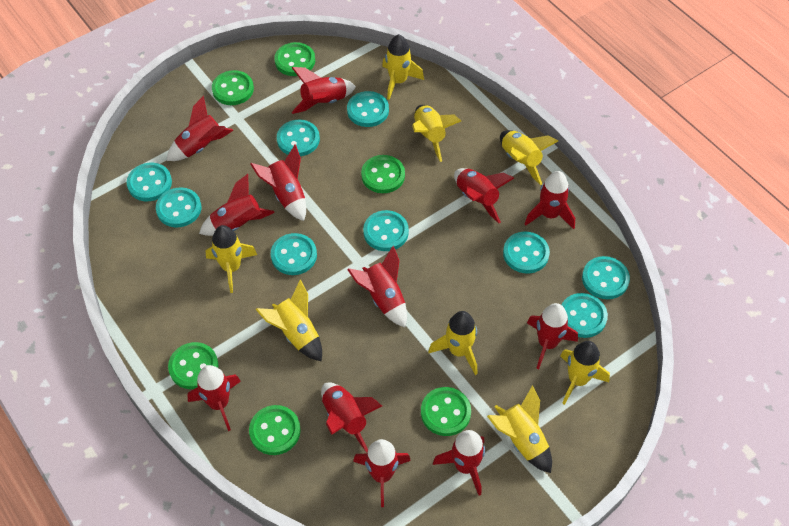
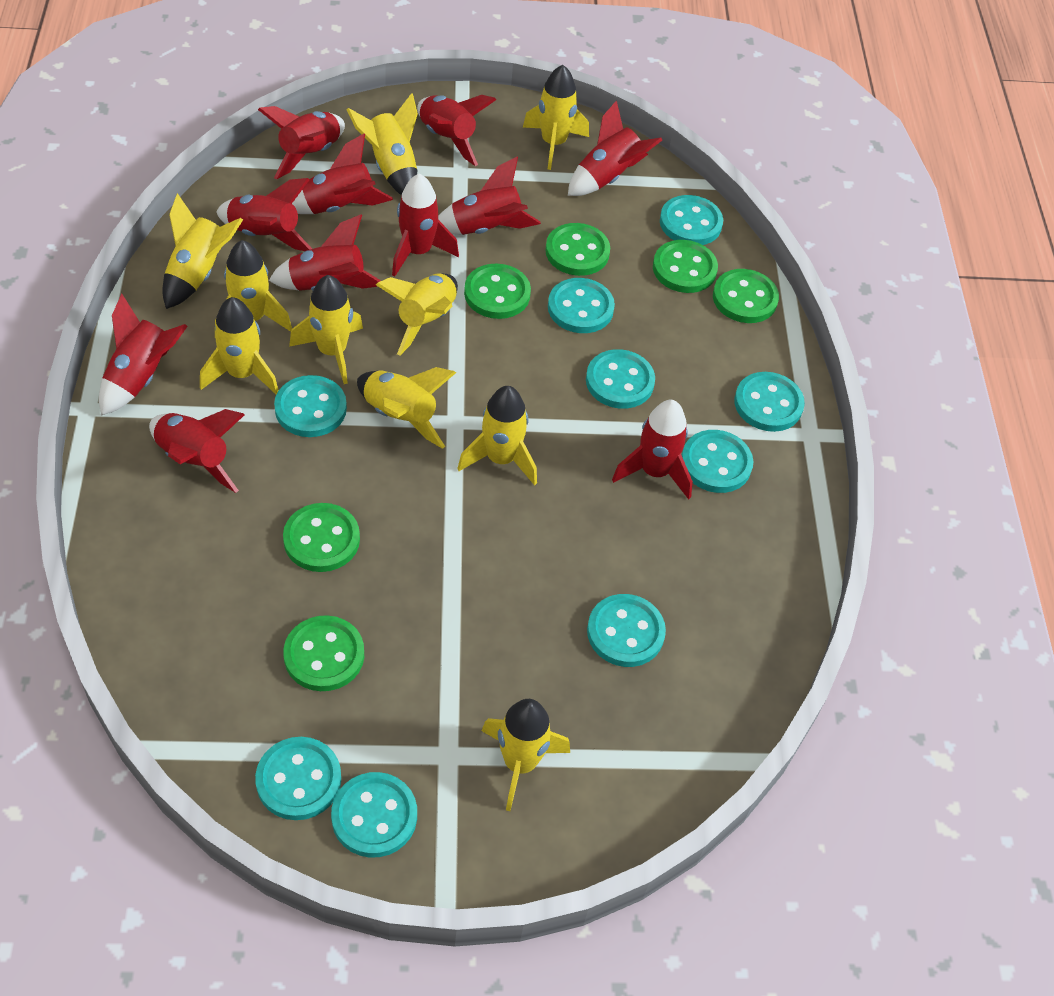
red rocket: [167,96,234,161] [187,365,241,431] [199,174,275,236] [250,144,306,221] [292,67,356,114] [321,382,382,453] [347,246,407,327] [353,439,411,507] [433,430,485,496] [454,168,514,223] [525,171,575,229] [527,303,578,369] = 12 -> [99,294,188,416] [149,409,245,493] [216,178,312,251] [258,106,345,180] [269,215,381,291] [292,133,393,214] [392,174,459,277] [417,95,496,166] [438,157,541,235] [568,100,662,196] [612,400,693,499] = 11
yellow rocket: [206,225,257,293] [256,280,322,361] [382,34,424,100] [412,105,461,162] [428,311,477,375] [487,385,552,473] [500,130,558,185] [560,341,610,405] = 8 -> [163,193,243,309] [200,297,279,395] [215,240,292,332] [289,275,363,384] [346,93,418,195] [357,367,456,449] [376,273,458,356] [457,386,537,486] [481,699,570,811] [523,65,589,170] = 10

